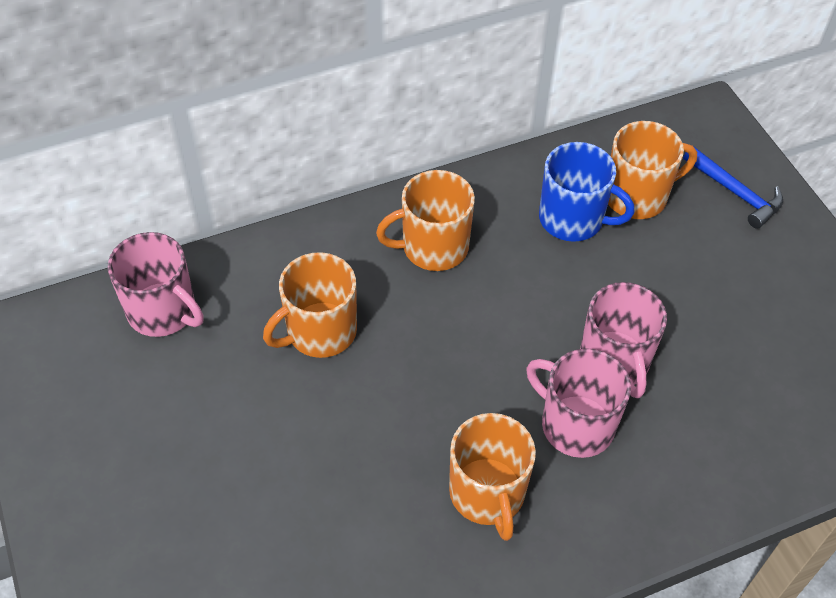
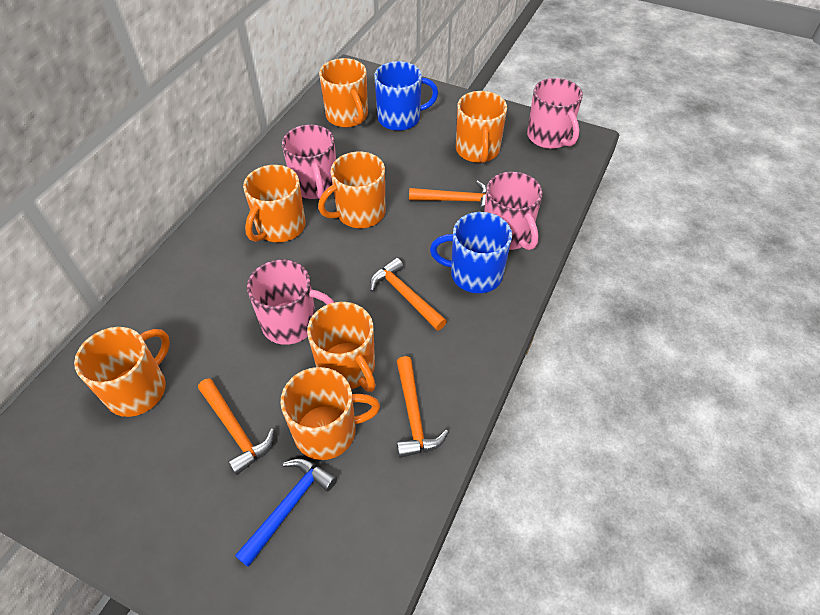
blue mug: [539,142,634,242] = 1 -> [374,61,438,131] [430,212,512,293] = 2
orange hammer: none = 0 -> [198,378,274,475] [370,258,447,331] [396,356,449,458] [409,180,487,212] = 4
orange mug: [263,252,357,358] [376,170,475,271] [449,413,536,541] [608,121,697,219] = 4 -> [74,327,170,417] [243,165,306,242] [280,367,380,460] [307,302,376,392] [318,152,385,228] [319,58,368,128] [456,91,507,163] = 7
pink mug: [108,232,204,337] [526,349,631,458] [580,282,667,398] = 3 -> [247,260,334,345] [282,124,336,199] [484,171,543,250] [527,78,583,149] = 4

